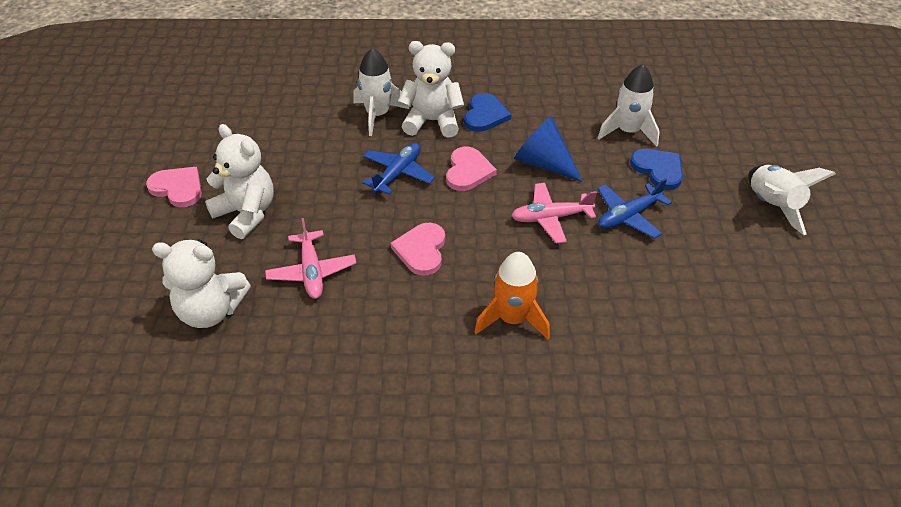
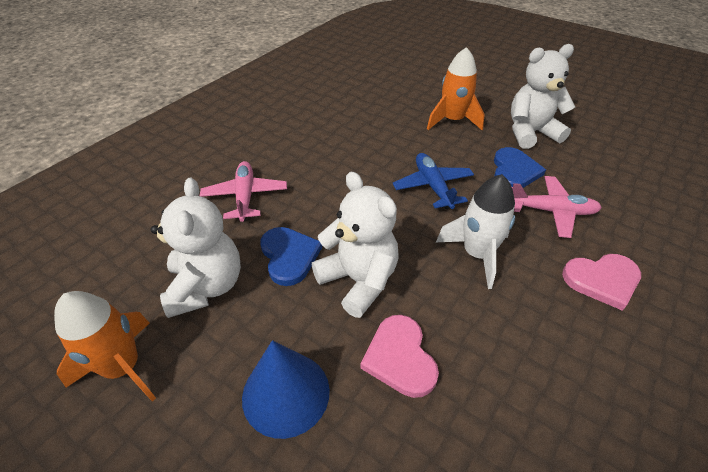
blue plane: [362,143,435,195] [597,178,672,239] = 2 -> [392,153,474,209] = 1
orange rocket: [475,252,550,339] = 1 -> [54,291,156,402] [427,47,485,130] = 2
pink heart: [146,167,202,207] [391,223,445,276] [446,147,497,191] = 3 -> [360,315,439,398] [562,254,641,311] = 2
white rocket: [353,48,409,136] [598,64,660,147] [748,165,836,235] = 3 -> [436,174,515,289] = 1

